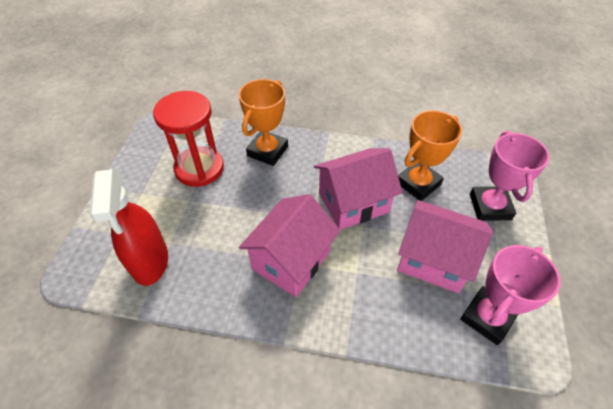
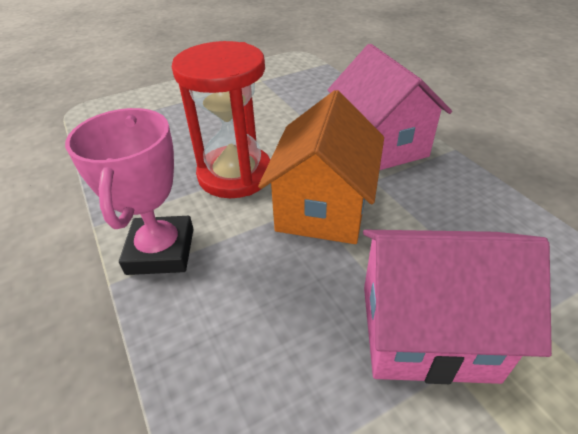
orange house: none = 0 -> [258,90,384,244] = 1
orange trophy: [239,79,288,166] [398,111,462,201] = 2 -> none = 0
pink house: [239,194,340,297] [314,148,402,230] [397,200,493,293] = 3 -> [328,44,452,170] [363,230,552,384] = 2
pink trophy: [460,245,561,345] [470,131,550,221] = 2 -> [65,108,194,275] = 1
red spray bottle: [90,169,168,286] = 1 -> none = 0

